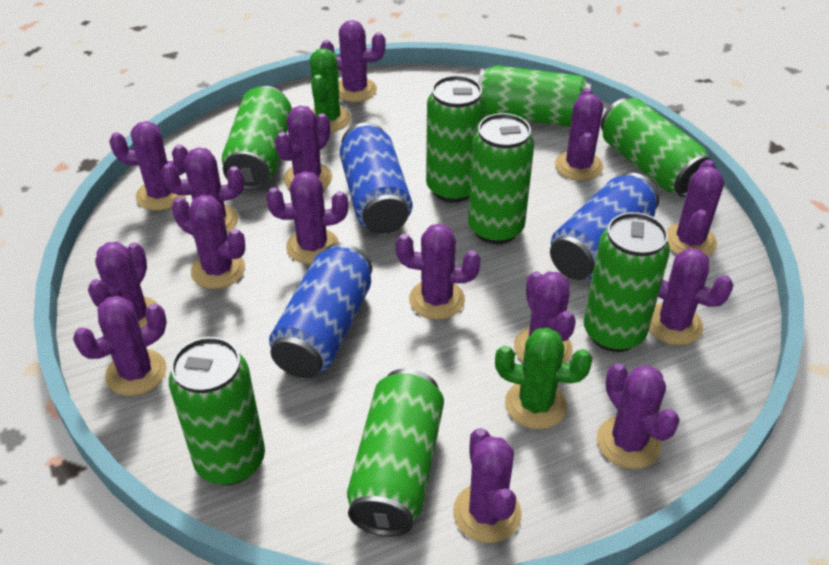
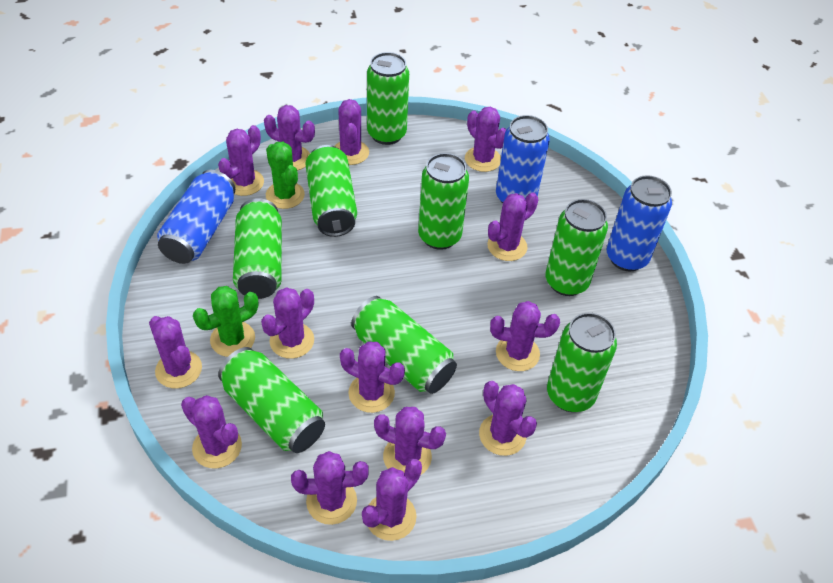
purple cactus: [73,296,167,396] [88,242,158,328] [109,121,188,211] [161,147,244,234] [172,195,245,289] [266,171,348,264] [275,106,332,189] [320,20,386,102] [396,224,481,320] [453,428,522,543] [514,271,576,363] [555,88,603,181] [597,363,680,469] [649,248,733,345] [666,159,724,256] = 15 -> [149,316,202,388] [181,395,242,468] [218,125,264,196] [261,287,314,359] [264,105,315,171] [291,451,369,525] [335,99,369,165] [340,341,405,413] [362,458,422,541] [374,407,446,474] [465,107,506,172] [479,381,537,456] [487,192,538,261] [490,301,560,371] = 14

